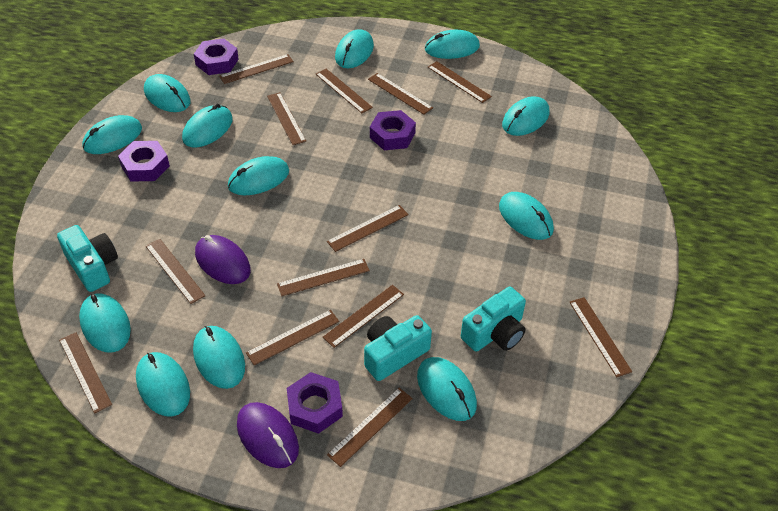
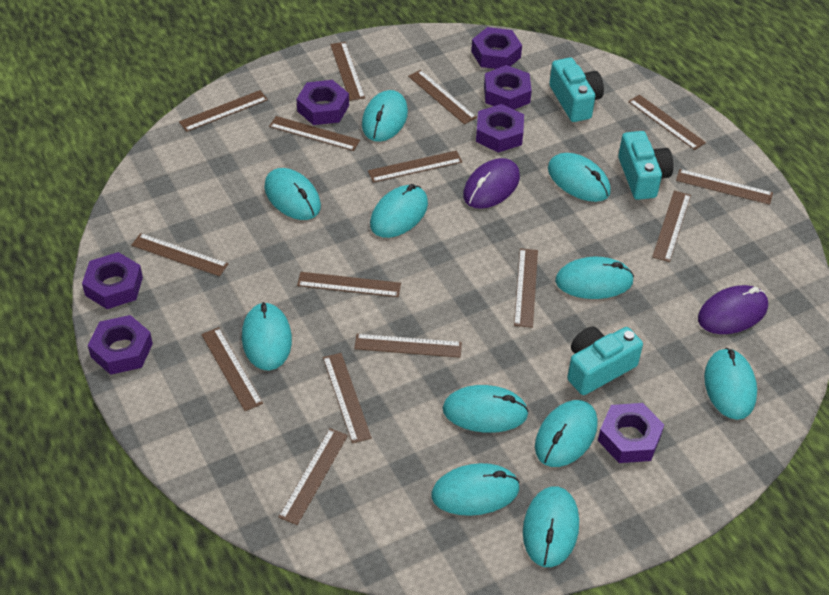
brown ruler: [59,332,112,413] [146,239,206,304] [219,54,294,84] [246,310,339,365] [267,92,306,145] [277,259,370,296] [316,69,373,113] [323,285,404,348] [327,205,409,252] [327,388,413,467] [368,73,433,115] [428,61,492,103] [569,297,632,377] = 13 -> [131,233,228,277] [179,90,268,132] [201,327,263,411] [269,116,360,151] [278,428,348,525] [297,272,401,297] [323,353,372,443] [330,42,365,101] [354,334,462,358] [368,151,462,183] [408,70,477,125] [514,248,538,328] [628,95,706,150] [652,191,691,262] [676,169,773,205] = 15
purple nut: [118,141,170,182] [194,38,239,75] [287,372,343,434] [370,110,416,150] = 4 -> [82,252,143,309] [88,315,153,375] [297,80,349,125] [471,27,522,69] [476,104,524,153] [484,65,532,110] [598,403,664,463] = 7
turquoise mouse: [79,293,131,353] [82,115,142,154] [136,352,190,417] [144,74,191,112] [182,103,233,147] [193,326,245,389] [228,156,289,195] [335,29,374,68] [417,357,477,421] [425,30,480,59] [499,192,554,240] [502,96,549,136] = 12 -> [242,302,292,370] [264,168,321,220] [362,90,408,142] [370,184,428,238] [431,463,520,516] [443,385,529,433] [523,486,579,567] [535,400,598,467] [548,153,611,202] [555,257,634,299] [704,348,757,420] = 11

